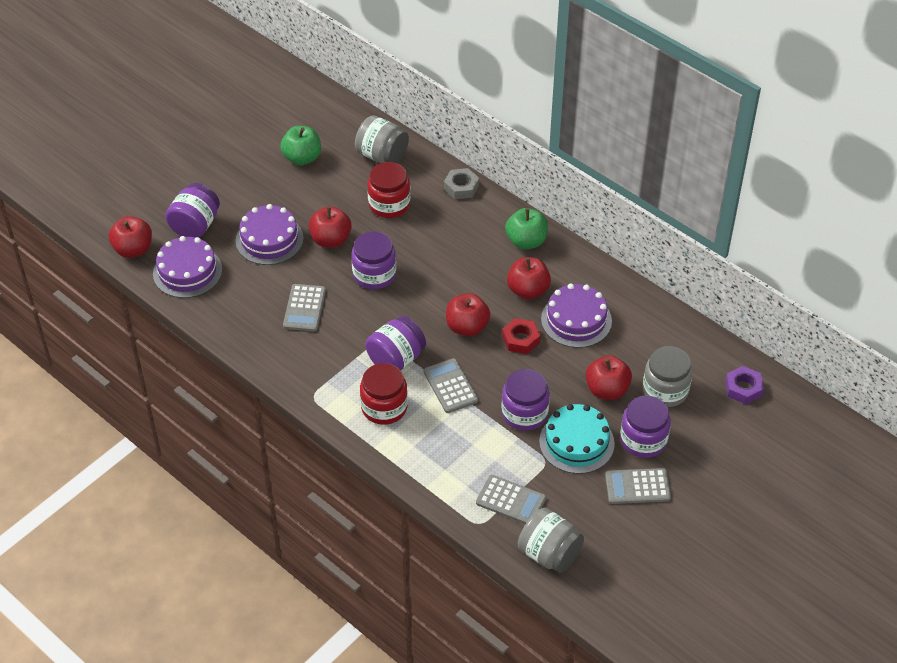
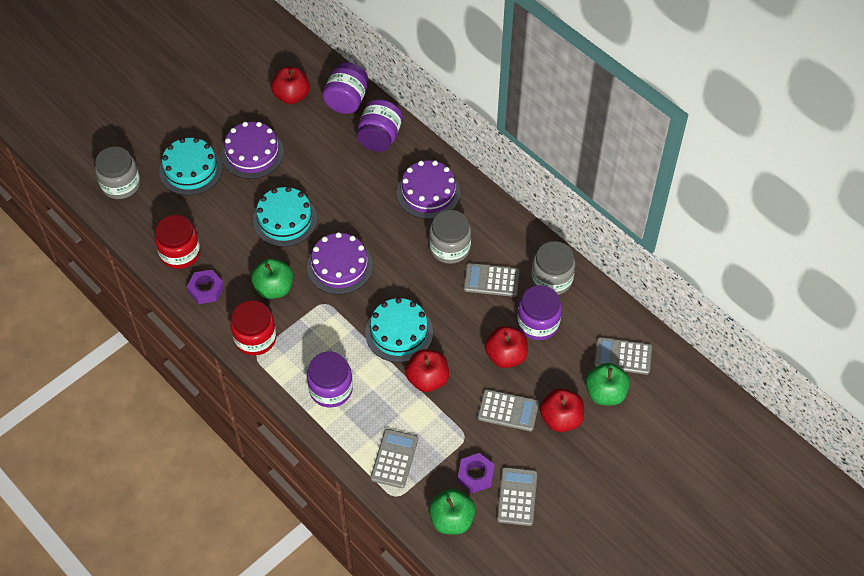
green apple: [280,126,321,165] [505,208,548,249] = 2 -> [251,258,293,299] [429,489,476,534] [585,363,630,406] = 3
grey calculator: [283,284,326,332] [424,358,478,413] [476,475,546,524] [605,468,671,504] = 4 -> [370,429,418,488] [464,263,520,297] [478,389,539,431] [497,467,537,526] [594,337,652,375] = 5
grey nut: [444,168,479,199] = 1 -> none = 0
purple jar: [165,183,220,238] [351,232,396,289] [366,316,426,371] [501,369,550,431] [620,395,671,458] = 5 -> [307,352,353,408] [322,62,368,114] [357,99,403,152] [517,285,562,340] = 4
purple nut: [725,366,764,404] = 1 -> [187,270,224,304] [458,453,495,493] = 2
red apple: [109,216,152,258] [309,206,352,247] [446,293,490,337] [507,257,551,300] [586,355,632,400] = 5 -> [271,67,310,104] [405,350,449,392] [485,326,528,368] [540,388,584,432] = 4
red nut: [502,318,540,354] = 1 -> none = 0
turquoise cake: [539,404,615,474] = 1 -> [159,138,223,195] [253,187,317,247] [365,298,433,362] = 3

